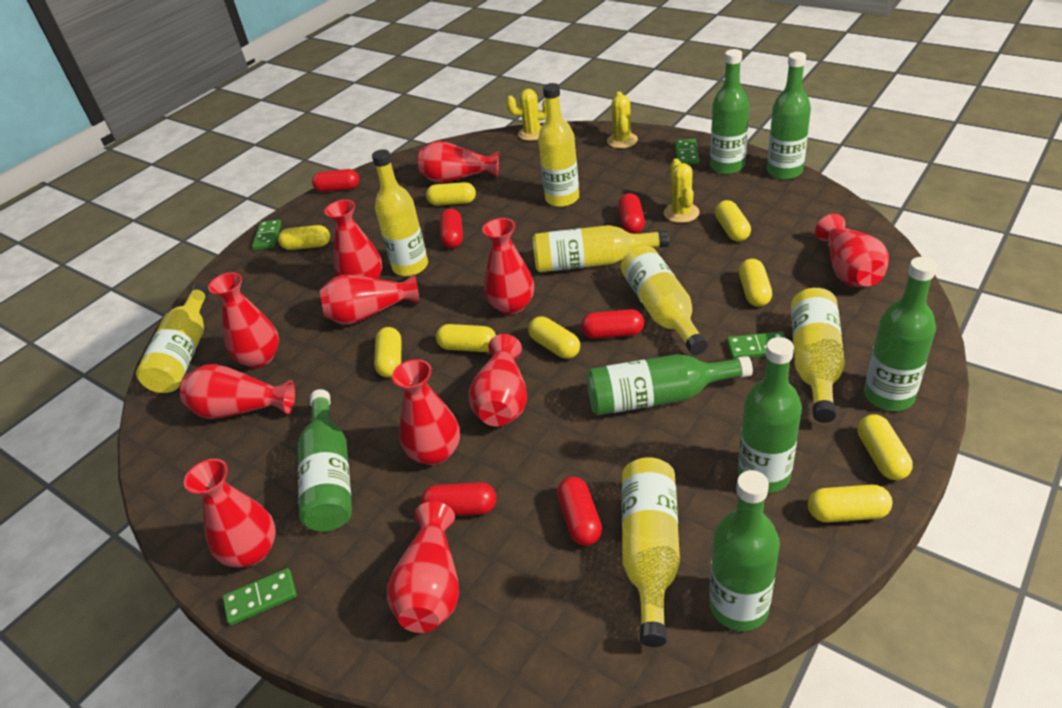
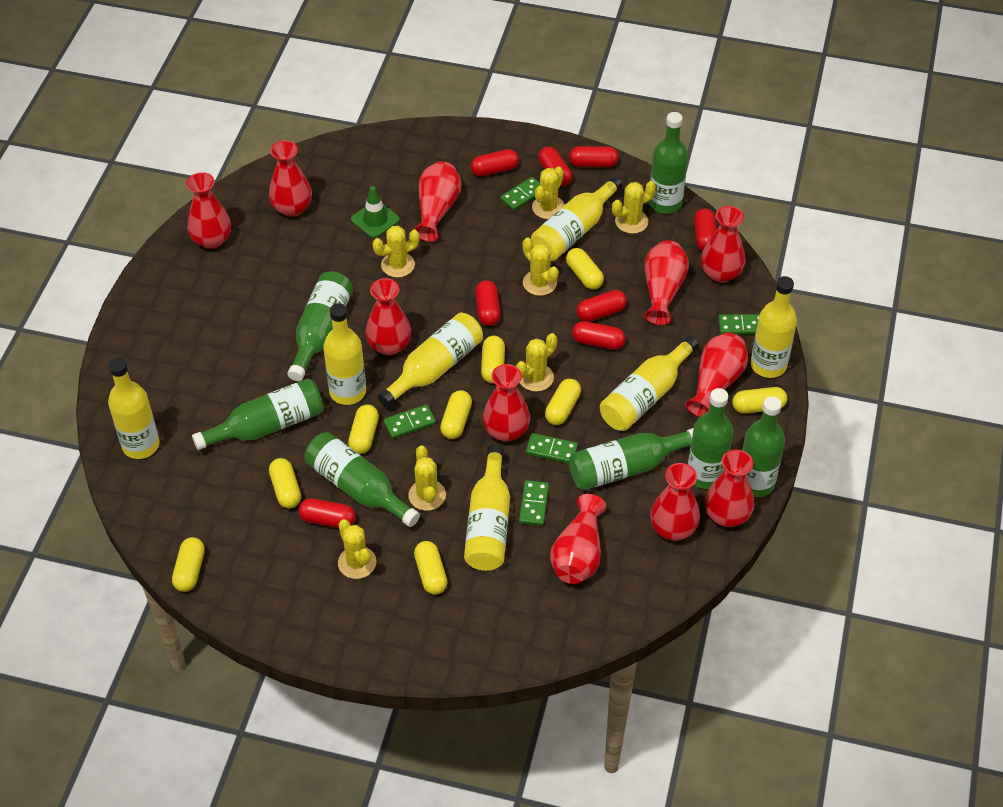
green domino: [223,568,297,626] [252,219,282,250] [675,139,699,165] [727,332,785,360] = 4 -> [384,404,436,439] [500,177,540,211] [519,480,549,526] [526,433,578,463] [718,314,760,335] = 5
green traffic cone: none = 0 -> [351,186,400,238] = 1
red capsule: [312,169,360,192] [421,482,496,516] [440,209,463,248] [557,477,602,546] [581,309,644,339] [618,193,645,234] = 6 -> [298,498,356,528] [471,149,519,176] [475,280,500,326] [538,147,572,186] [569,146,619,167] [572,321,626,350] [577,290,627,322] [694,209,717,251] = 8
yellow cactus: [506,89,546,141] [607,91,638,148] [664,158,700,223] = 3 -> [338,519,377,579] [372,226,420,278] [408,445,446,511] [516,333,557,392] [522,238,559,296] [532,166,565,219] [612,181,656,234] = 7

